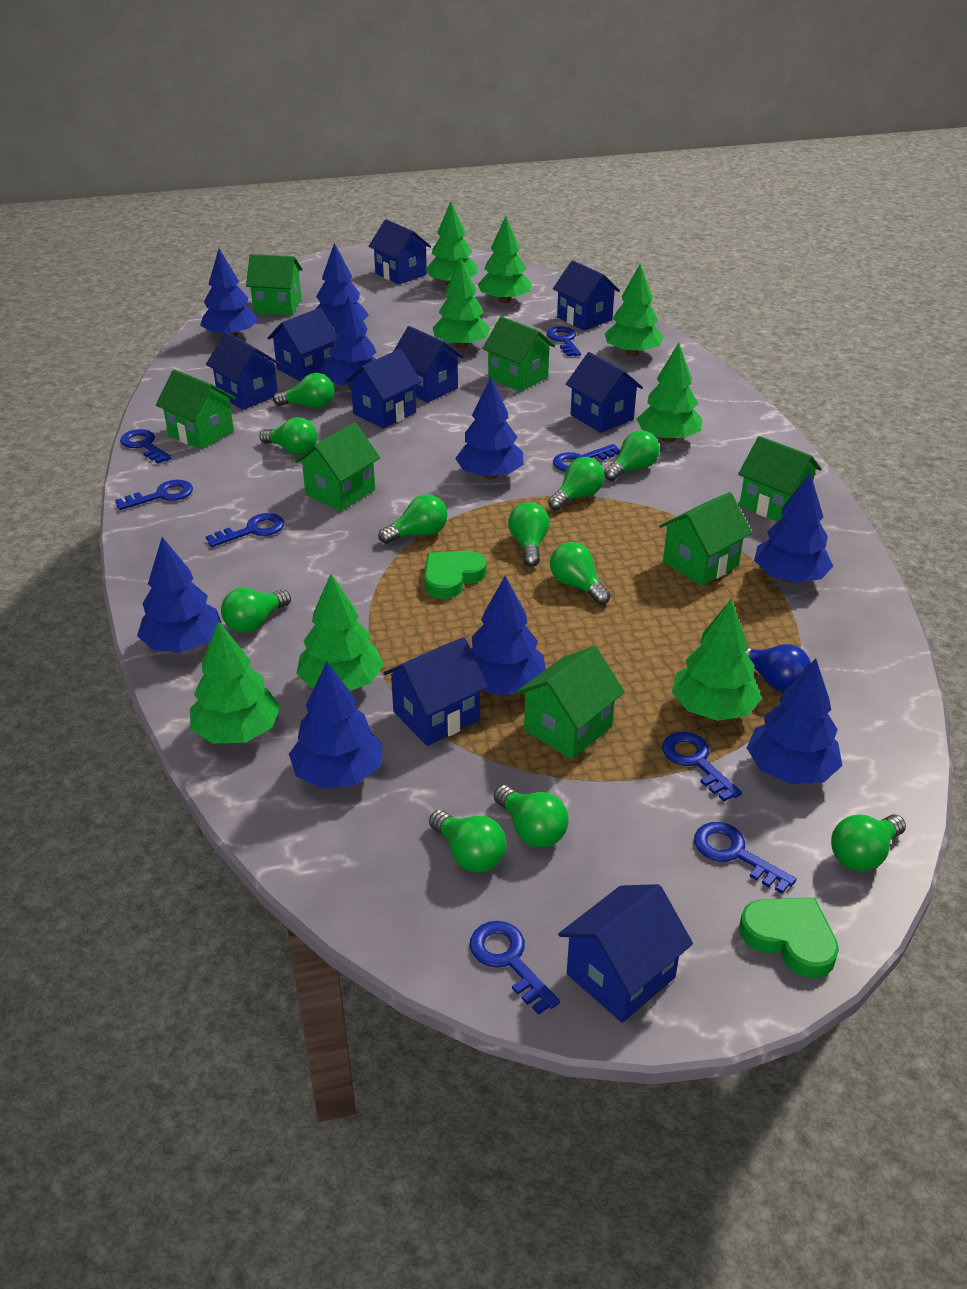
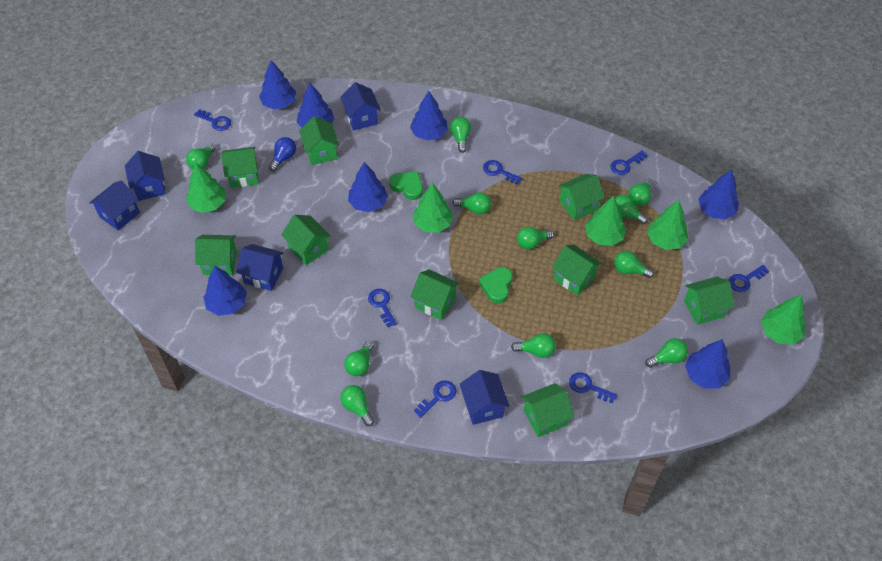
blue house: [206,332,281,410] [268,308,338,381] [345,349,421,429] [369,219,431,284] [383,637,488,746] [393,326,464,403] [553,260,620,331] [558,884,693,1023] [566,352,643,433] = 9 -> [89,180,140,231] [125,151,166,201] [237,244,284,291] [340,82,381,130] [460,370,510,425] = 5
blue key: [115,480,193,510] [120,429,172,464] [206,513,284,547] [470,921,560,1015] [547,326,581,356] [553,444,620,472] [662,732,742,802] [694,822,796,894] = 8 -> [194,109,231,131] [368,289,397,327] [414,380,456,418] [483,160,523,185] [569,372,617,403] [610,151,648,175] [729,265,769,292] = 7
blue tree: [137,537,222,653] [200,248,258,337] [289,662,383,789] [316,243,369,328] [323,295,376,390] [455,377,524,480] [470,576,546,696] [747,658,843,784] [754,473,833,583] = 9 -> [203,266,247,316] [259,60,296,109] [297,83,335,128] [348,162,388,212] [410,91,448,141] [685,339,730,388] [698,169,739,219] = 7
green house: [156,370,236,450] [246,254,303,315] [295,422,380,511] [482,316,555,392] [516,646,625,759] [659,492,752,586] [738,436,822,522] = 7 -> [195,235,237,276] [221,147,259,188] [281,215,331,265] [299,116,339,165] [410,269,460,320] [522,383,574,437] [552,245,602,296] [558,174,605,220] [684,277,734,325] = 9
green tree: [190,621,281,743] [296,574,384,691] [425,201,478,286] [433,257,490,349] [477,216,532,304] [605,264,664,356] [637,343,703,442] [672,599,762,721] = 8 -> [186,162,226,213] [413,183,453,233] [585,196,626,246] [647,200,688,250] [761,295,806,345] = 5

